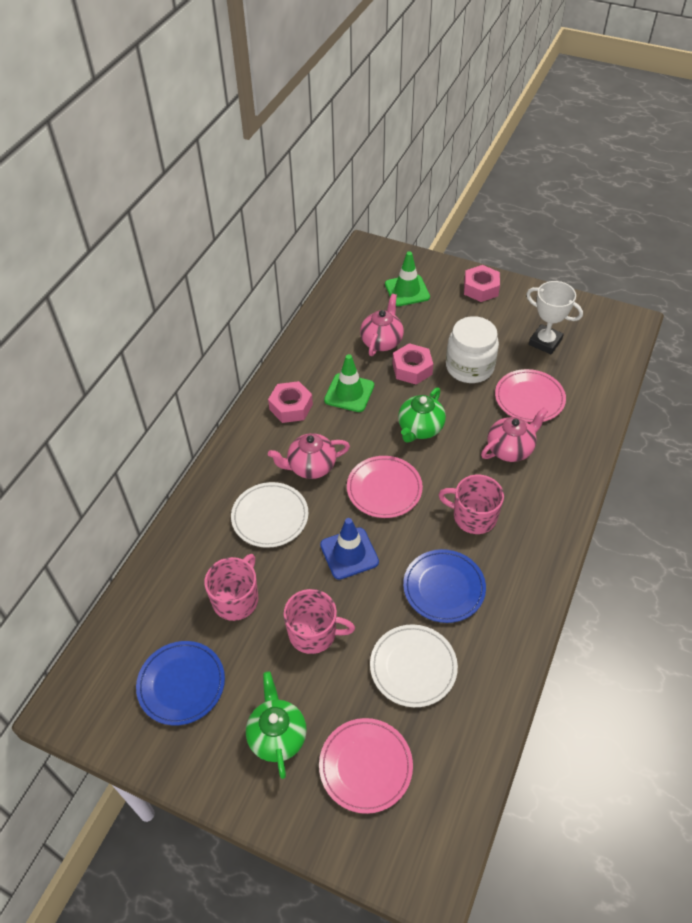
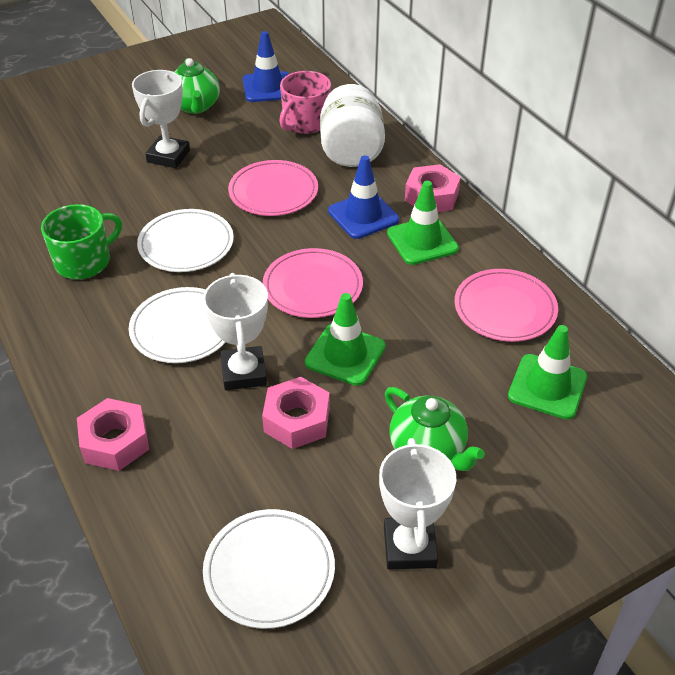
blue plate: [136,641,225,726] [403,549,486,623] = 2 -> none = 0
blue traffic cone: [320,518,379,580] = 1 -> [243,31,289,102] [328,156,399,239] = 2
green mug: none = 0 -> [41,204,122,279] = 1
green traffic cone: [324,354,374,412] [385,251,430,306] = 2 -> [305,293,386,386] [387,181,459,265] [508,325,587,419] = 3
pink mug: [204,554,258,621] [284,589,355,654] [438,475,504,534] = 3 -> [279,71,331,134] = 1
pink teapot: [268,433,350,479] [360,294,404,356] [481,407,548,462] = 3 -> none = 0
white plate: [231,482,309,548] [370,624,458,707] = 2 -> [129,287,226,363] [137,209,234,272] [203,509,335,629] = 3
white trophy: [526,281,583,354] = 1 -> [132,70,190,168] [203,273,268,391] [379,438,456,569] = 3

